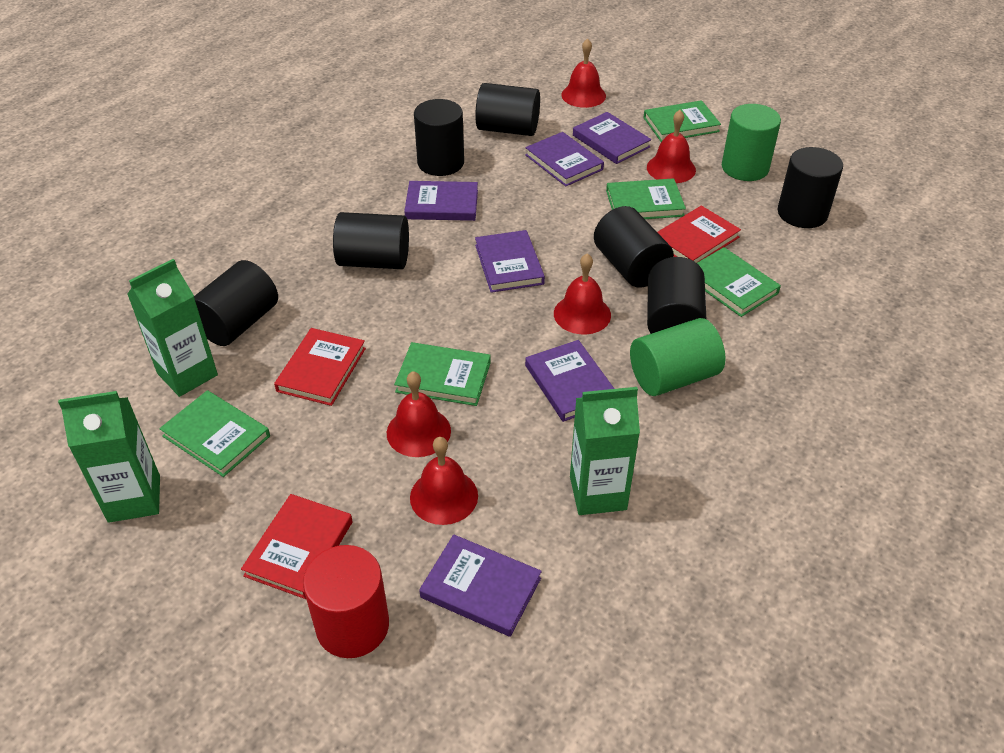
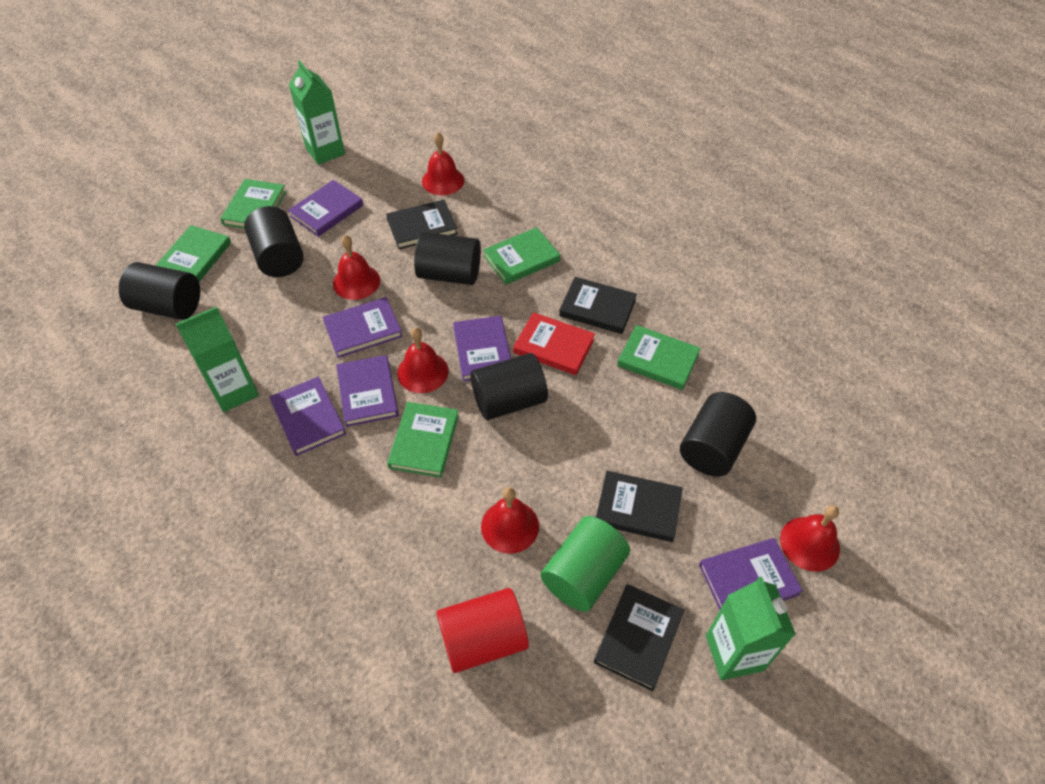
black book: none = 0 -> [386,200,458,249] [559,277,637,334] [594,584,684,691] [596,471,683,542] = 4
black cylinder: [194,260,278,346] [333,212,409,269] [414,99,464,176] [475,83,540,136] [594,206,674,288] [647,257,706,334] [778,147,843,228] = 7 -> [119,262,200,320] [244,206,304,277] [414,232,481,285] [470,353,548,420] [680,392,756,477] = 5
green cylinder: [630,318,726,396] [722,104,781,181] = 2 -> [541,516,630,612] = 1
red book: [241,494,353,599] [274,328,366,406] [657,206,741,263] = 3 -> [513,312,595,375] = 1

